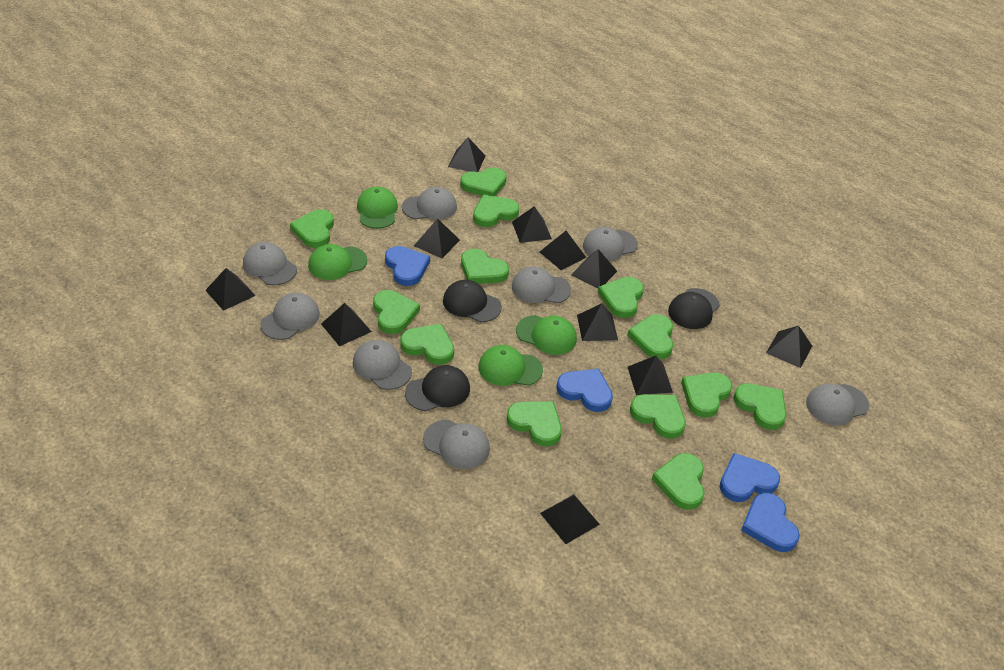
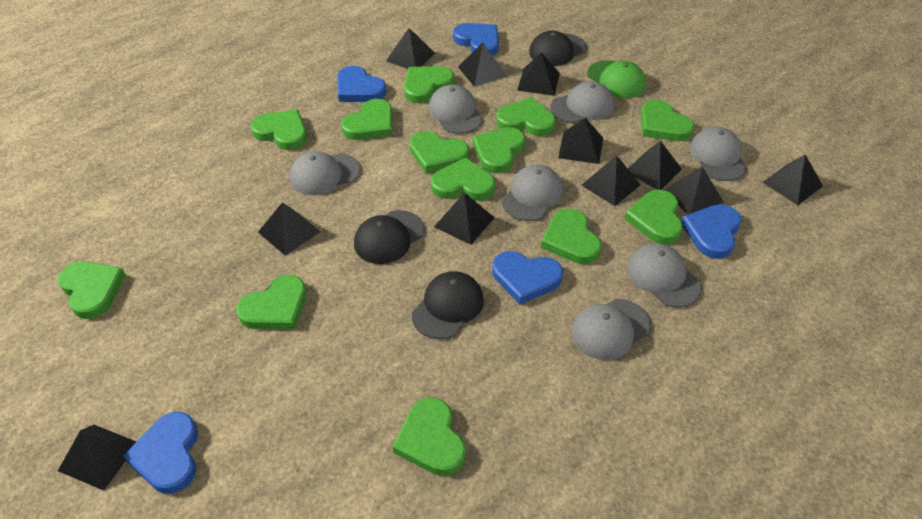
blue heart: [385,246,430,286] [557,369,613,412] [720,453,780,502] [741,493,800,552] = 4 -> [123,412,198,494] [337,66,387,102] [453,23,499,56] [492,251,563,304] [681,204,741,259] = 5
green cap: [308,244,367,280] [357,187,398,229] [478,345,543,386] [516,315,577,355] = 4 -> [587,60,646,98] = 1
grey cap: [243,242,297,285] [260,293,320,340] [353,340,412,390] [402,187,457,220] [423,420,490,469] [512,266,571,303] [583,227,638,261] [806,384,869,426] = 8 -> [290,151,361,195] [428,85,483,134] [502,164,563,221] [550,81,614,123] [571,299,651,360] [627,243,702,308] [690,127,747,181] = 7

